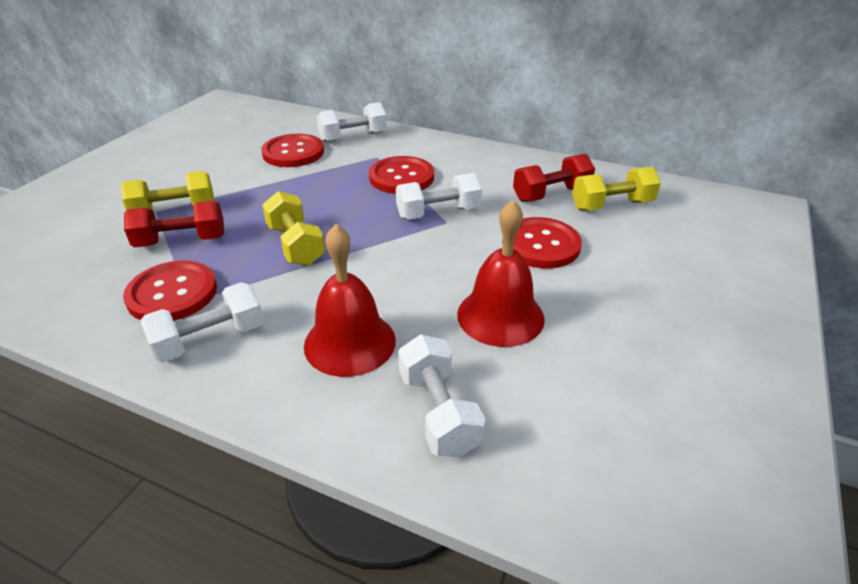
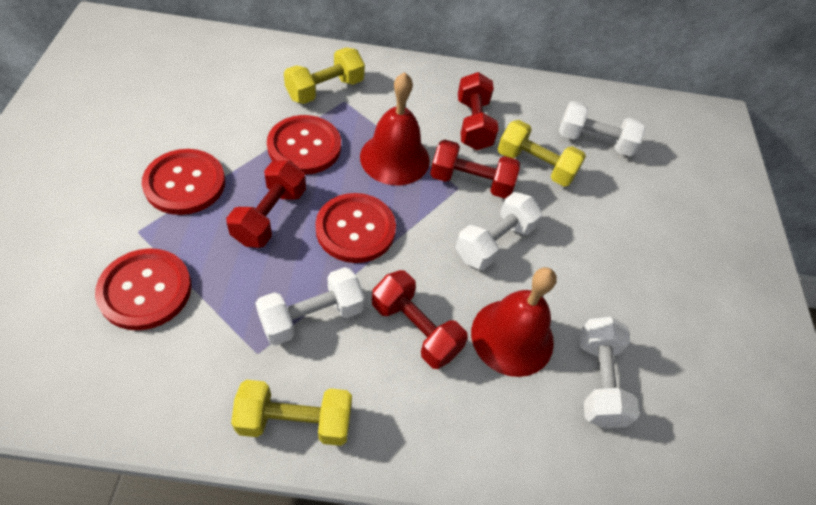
red dumbbell: [124,201,224,247] [513,154,595,202] = 2 -> [226,160,306,248] [372,270,468,369] [430,140,520,199] [458,72,499,150] = 4

